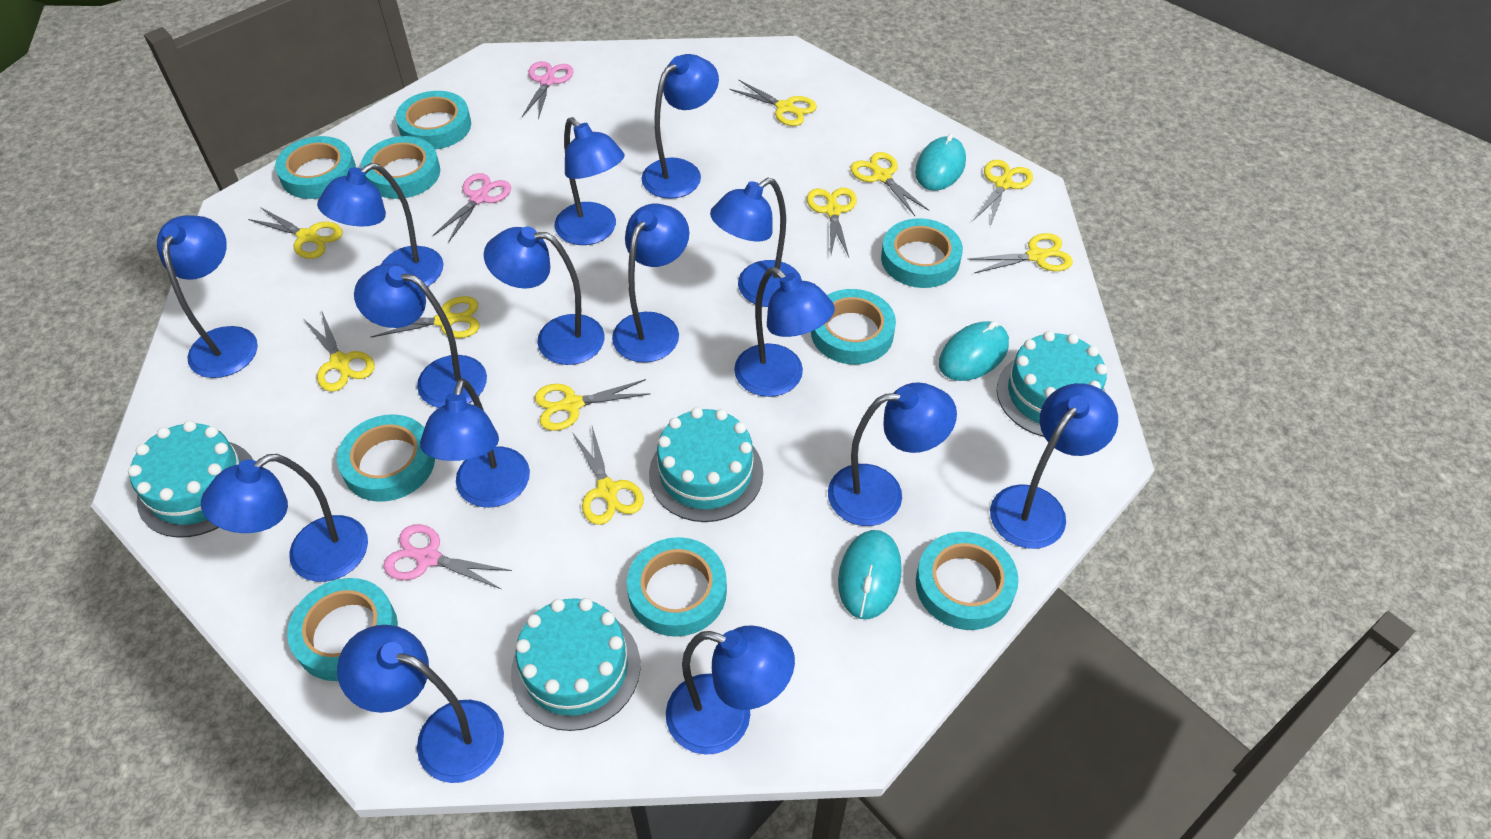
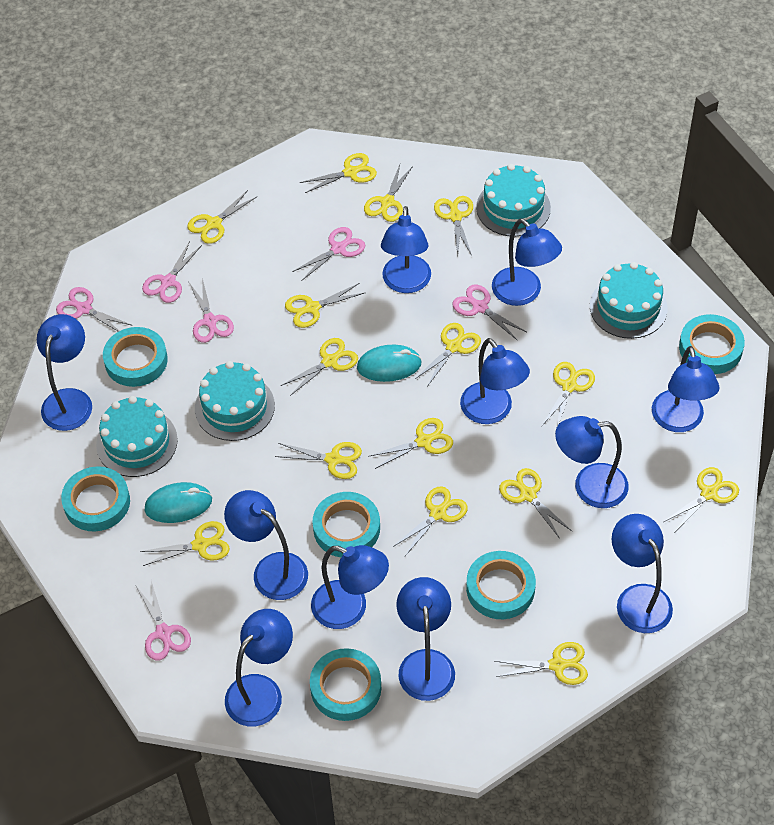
blue lamp: [157,215,258,378] [201,454,368,582] [317,163,444,287] [337,625,504,783] [354,263,487,408] [420,378,530,508] [484,226,605,365] [554,117,625,245] [612,204,689,363] [641,54,719,199] [666,626,795,755] [710,178,802,307] [734,267,835,397] [828,382,957,526] [990,383,1118,549] = 15 -> [37,314,92,431] [224,490,308,600] [225,609,293,726] [311,545,389,629] [381,206,431,293] [396,577,455,701] [460,338,530,424] [492,218,562,306] [555,416,628,508] [612,514,673,633] [652,346,719,432] = 11
pink scissors: [383,524,512,589] [433,173,511,243] [522,61,574,120] = 3 -> [56,287,133,332] [136,581,191,660] [142,241,202,303] [188,278,234,343] [292,227,365,281] [452,285,527,340] = 6
turquoise mouse: [838,530,902,619] [915,133,966,191] [939,321,1009,381] = 3 -> [145,482,212,523] [357,345,422,382] = 2
turquoise tape: [275,136,356,199] [287,578,398,681] [337,414,435,502] [361,136,440,199] [396,91,471,149] [627,537,727,637] [811,289,896,364] [881,218,963,288] [916,532,1019,630] = 9 -> [61,466,130,531] [103,327,168,387] [310,648,381,721] [312,492,380,557] [466,551,536,619] [679,314,745,374] = 6
yellow scissors: [248,207,343,259] [304,310,374,392] [370,296,480,338] [534,379,651,431] [572,426,644,525] [729,80,817,126] [807,188,857,257] [850,152,929,216] [967,233,1073,273] [973,160,1033,227] = 10 -> [140,521,230,566] [187,190,257,244] [275,442,362,479] [281,338,358,396] [285,283,364,328] [300,153,377,193] [364,164,413,222] [368,418,453,469] [393,486,468,556] [415,323,481,387] [434,196,473,256] [495,642,588,685] [499,468,572,539] [542,362,595,426] [663,467,739,532] = 15

